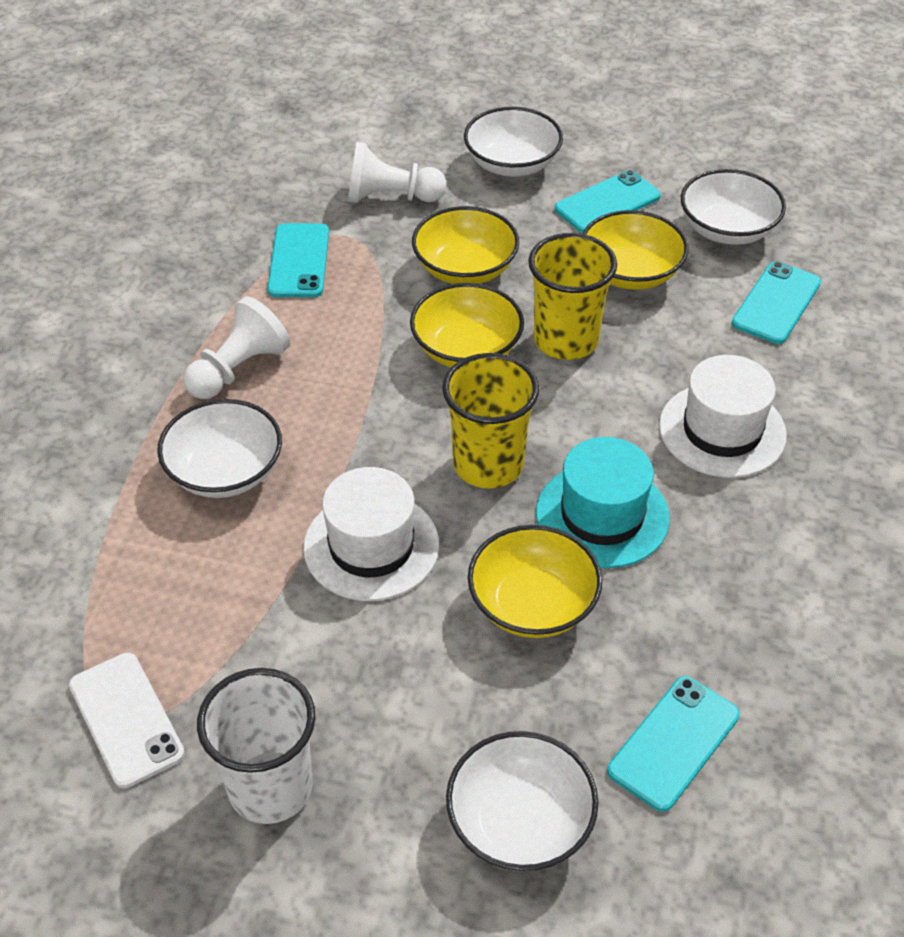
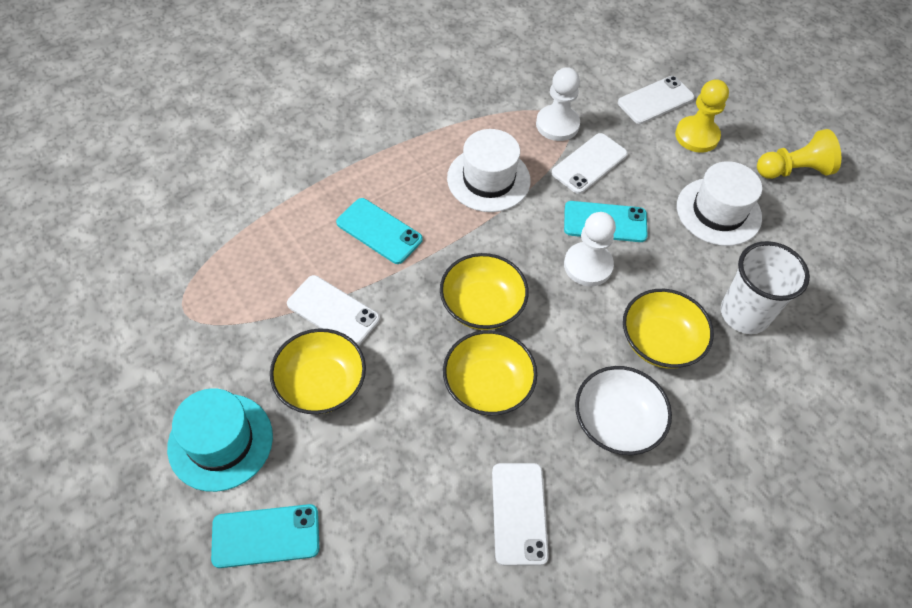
turquoise phone: [267,223,329,297] [555,170,661,233] [607,676,740,812] [732,261,821,344] = 4 -> [211,504,320,568] [336,198,423,264] [564,201,648,242] = 3
white bowl: [157,399,282,498] [446,731,599,871] [464,107,563,177] [681,169,786,245] = 4 -> [575,366,672,455] = 1
white phone: [69,653,185,788] = 1 -> [287,275,380,346] [492,463,549,566] [552,133,628,194] [618,76,695,124] = 4
yellow cup: [442,353,539,488] [528,233,617,360] = 2 -> none = 0
yellow pawn: none = 0 -> [675,79,729,153] [757,129,841,179] = 2

